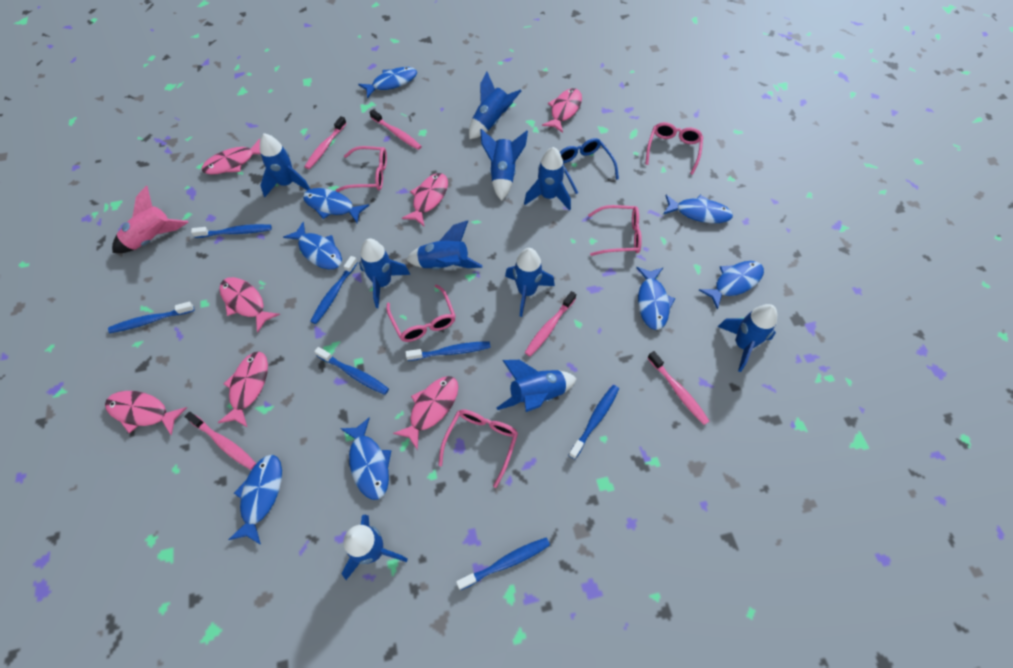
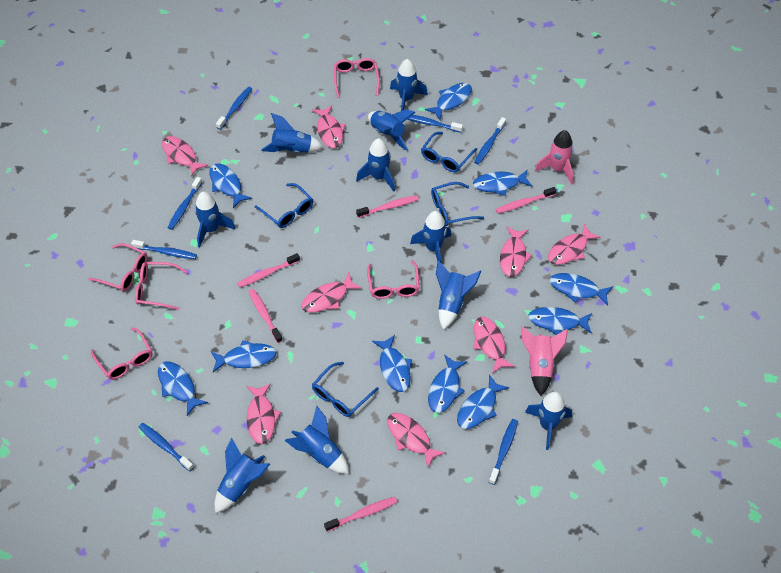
blue fish: [228,455,282,545] [283,222,342,269] [303,188,369,223] [340,417,391,500] [358,67,417,98] [636,267,675,330] [663,195,733,223] [699,261,764,310] = 8 -> [158,361,208,416] [209,163,252,208] [211,340,277,372] [372,335,412,392] [425,83,472,120] [428,355,467,413] [457,375,509,429] [473,169,533,196] [528,307,592,335] [550,273,613,305] = 10
blue glasses: [560,138,619,194] = 1 -> [254,183,313,228] [312,362,379,417] [421,132,477,172] [431,182,484,226] = 4
pink fish: [105,391,187,436] [202,139,261,174] [218,351,268,428] [219,277,280,333] [393,376,458,450] [402,173,448,226] [542,88,582,133] = 7 -> [162,136,208,176] [246,383,281,444] [301,273,362,313] [312,105,346,148] [387,413,446,469] [473,317,515,374] [500,226,532,277] [548,224,601,265] = 8
pink rocket: [112,186,188,253] = 1 -> [521,326,568,396] [535,130,574,185] = 2

